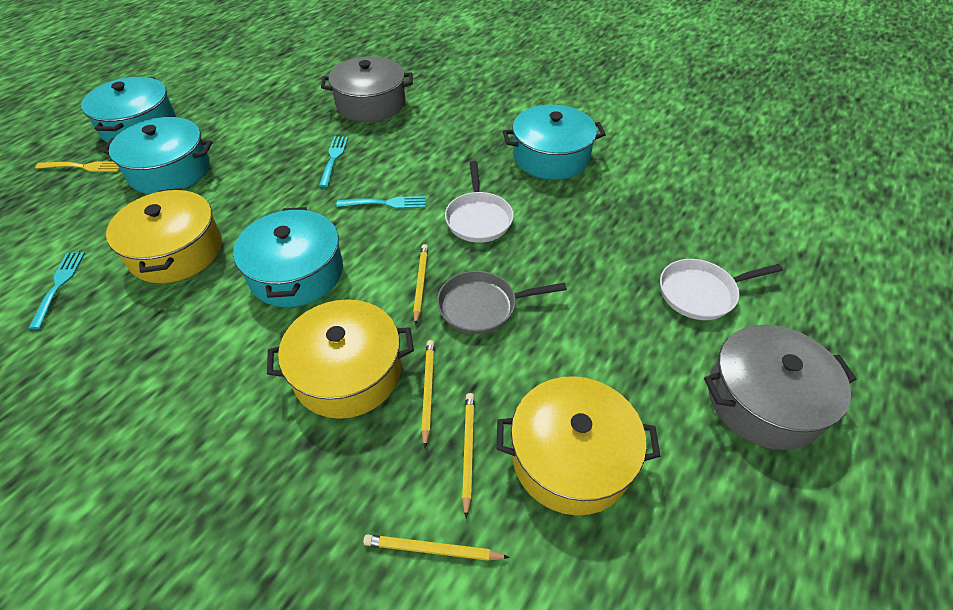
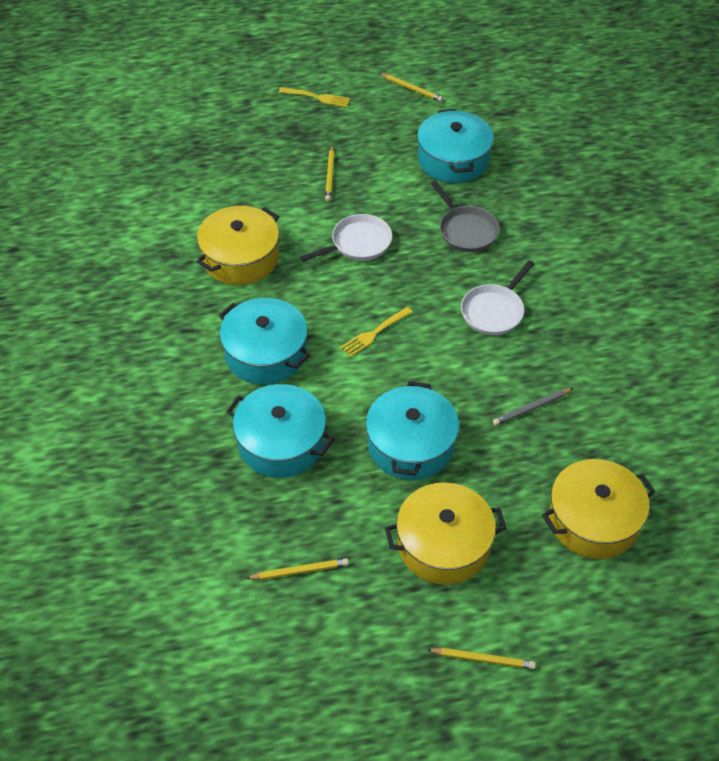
grey pencil: none = 0 -> [493,388,574,425] = 1
grey pot: [321,56,413,122] [704,325,857,450] = 2 -> none = 0
turquoise fork: [28,252,85,329] [319,136,348,187] [336,196,426,209] = 3 -> none = 0
yellow fork: [35,161,119,172] = 1 -> [279,87,350,107] [340,307,413,357] = 2

